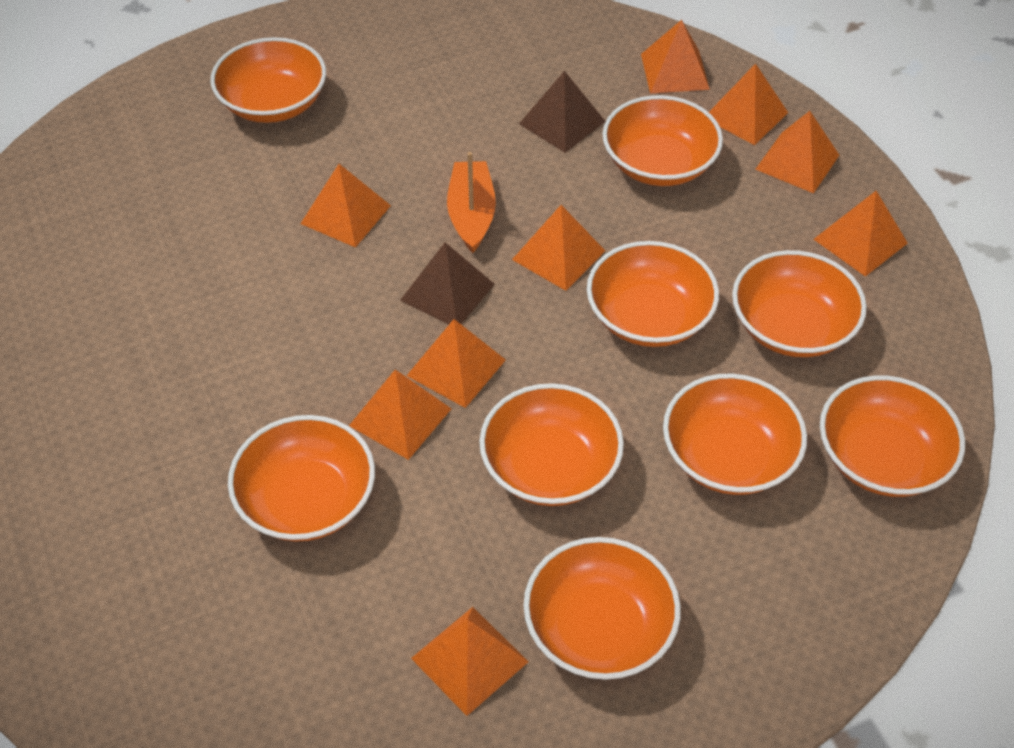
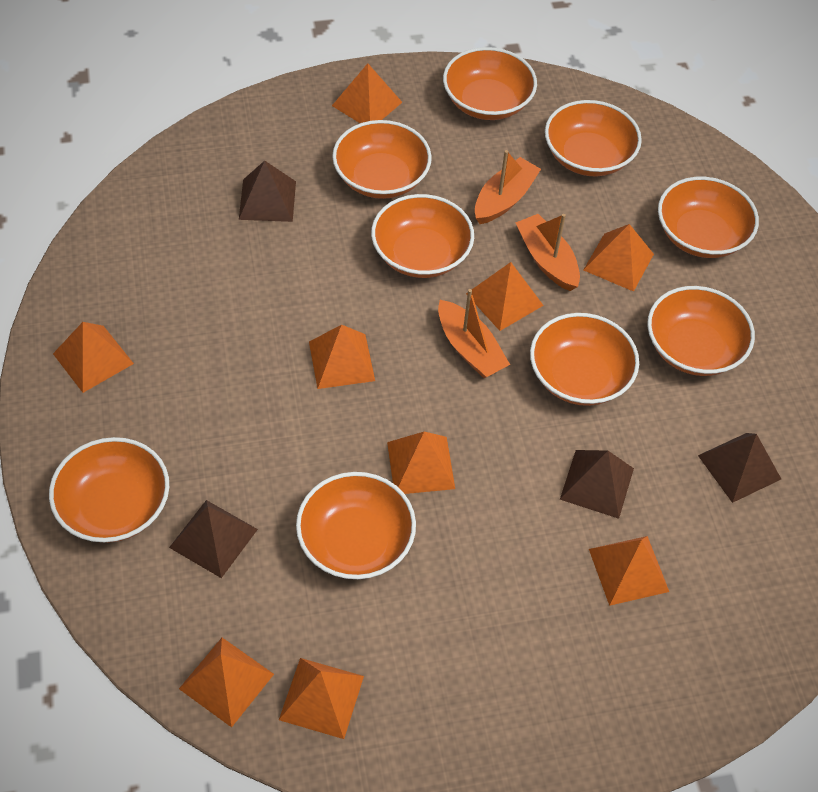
brown pyramid: [400,242,495,325] [519,71,605,153] = 2 -> [169,500,258,578] [239,161,296,222] [560,450,634,519] [698,433,781,503] = 4
orange boat: [447,152,496,253] = 1 -> [438,289,510,378] [475,150,541,224] [516,214,580,291] = 3

